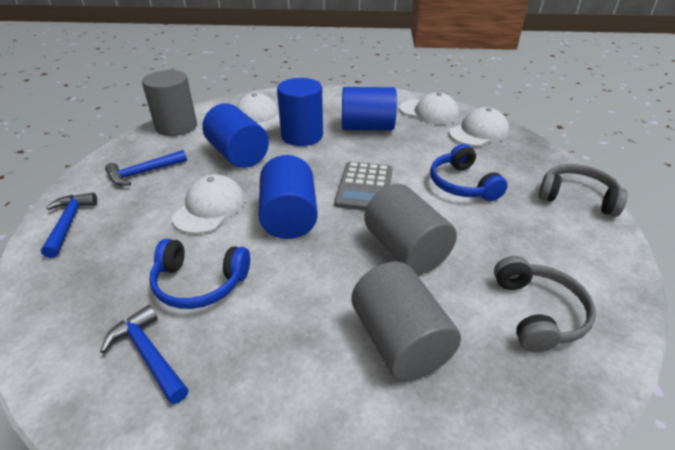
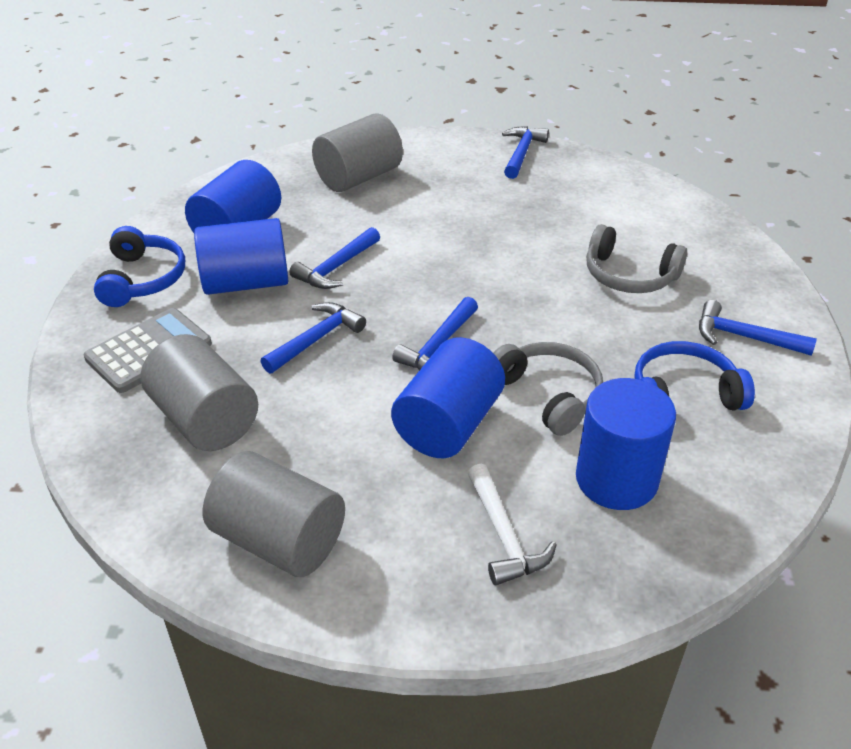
blue hammer: [41,193,97,258] [100,305,188,404] [105,150,187,186] = 3 -> [260,302,366,373] [289,227,380,289] [392,297,478,370] [502,126,549,179] [699,300,817,356] = 5
white cap: [172,174,245,234] [236,93,280,131] [400,92,459,125] [449,107,509,146] = 4 -> none = 0
white hammer: none = 0 -> [468,464,557,585] = 1

